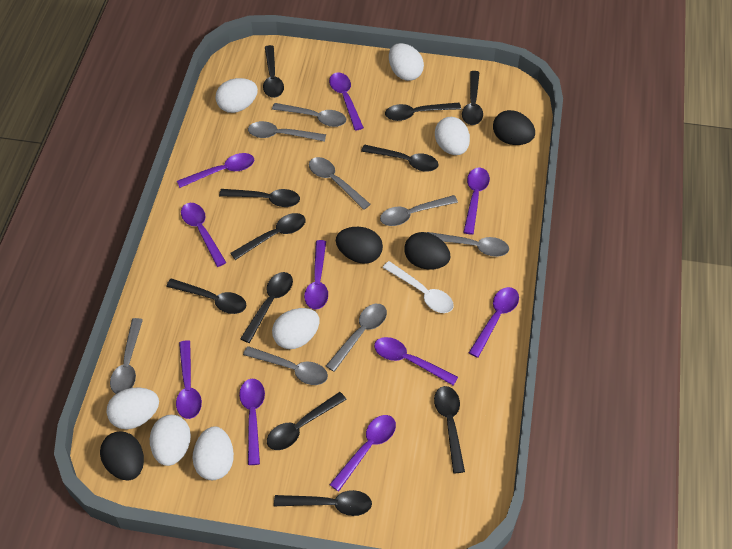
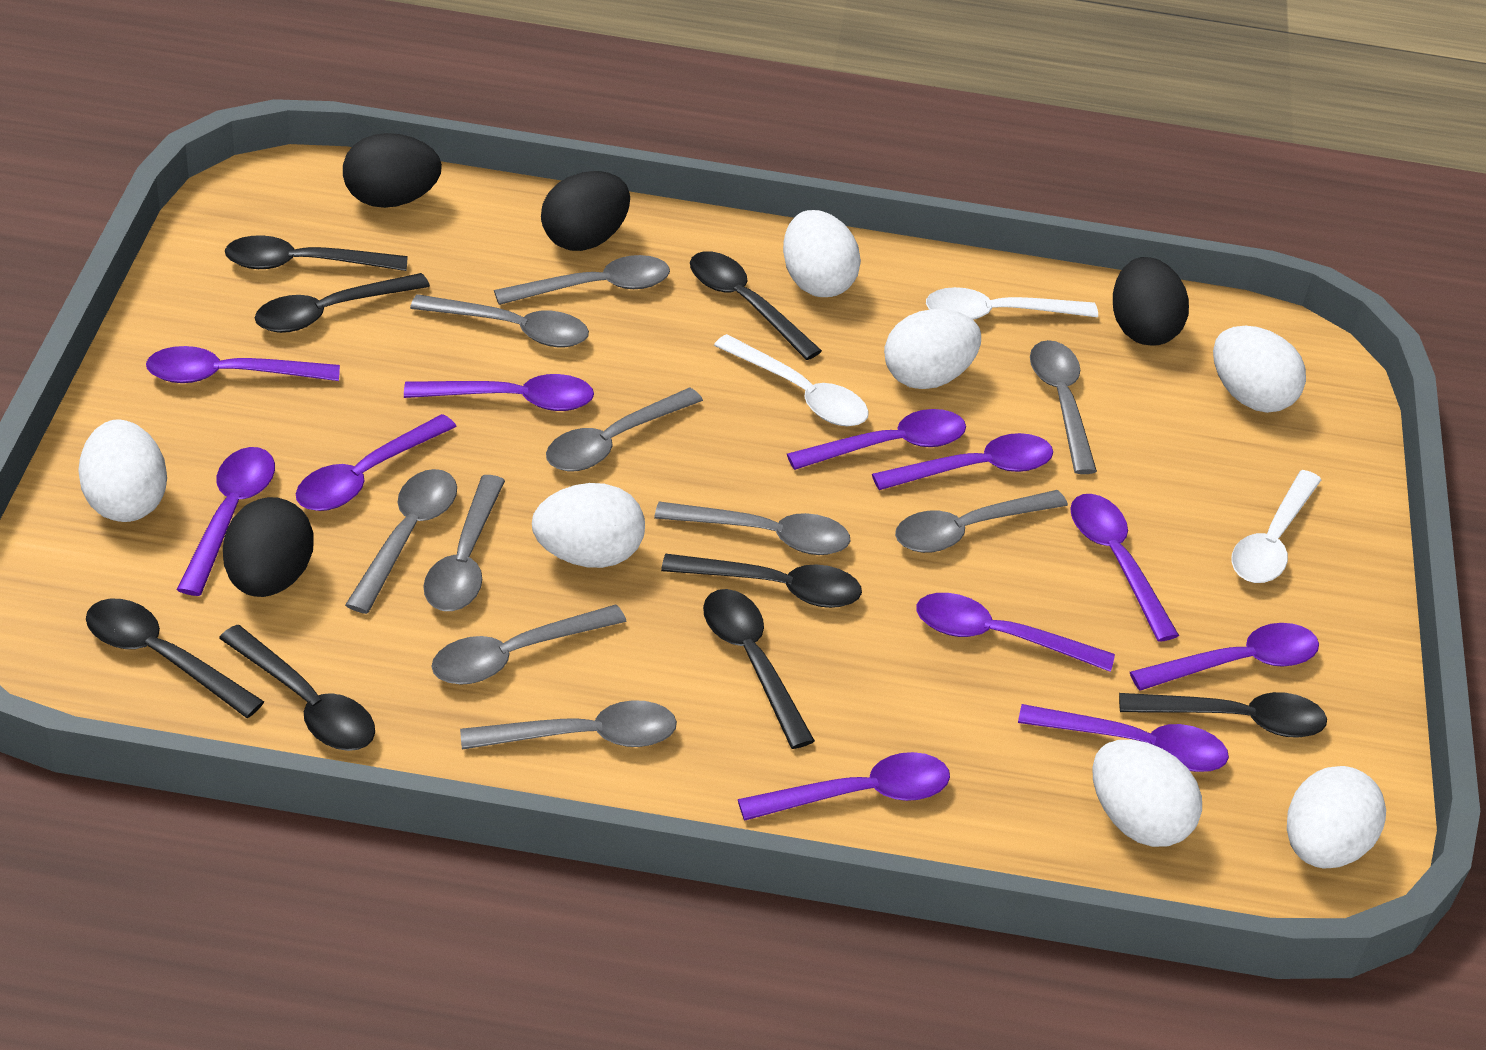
black spoon: [166,279,247,314] [219,189,300,207] [230,213,306,260] [240,272,293,343] [263,45,284,98] [267,392,347,450] [274,490,372,516] [361,144,438,172] [385,103,461,121] [434,386,465,473] [462,71,483,125] = 11 -> [86,599,264,718] [219,625,375,751] [225,235,407,271] [255,273,430,333] [661,554,862,608] [690,251,822,360] [703,589,815,749] [1119,692,1327,737] = 8
grey spoon: [110,318,143,394] [243,346,328,385] [248,121,326,142] [272,103,346,127] [309,157,371,210] [326,304,387,372] [380,195,458,226] [427,232,509,257] = 8 -> [345,469,457,614] [410,294,589,347] [423,475,505,611] [431,605,627,685] [460,700,677,750] [494,255,670,305] [546,387,703,471] [654,502,850,555] [895,490,1068,553] [1030,340,1097,474] = 10
purple spoon: [176,340,202,419] [177,153,254,188] [181,203,226,267] [239,379,265,465] [304,240,328,310] [329,72,364,131] [329,415,396,491] [374,337,458,386] [463,168,490,235] [469,287,519,358] = 10 -> [146,346,340,383] [176,447,275,596] [296,414,457,511] [404,374,594,411] [738,752,950,821] [787,409,966,470] [872,433,1053,490] [916,593,1115,672] [1018,704,1229,772] [1070,494,1179,642] [1130,623,1319,691] = 11
white spoon: [383,261,454,313] = 1 -> [714,334,869,426] [926,287,1098,320] [1231,470,1321,583] = 3

